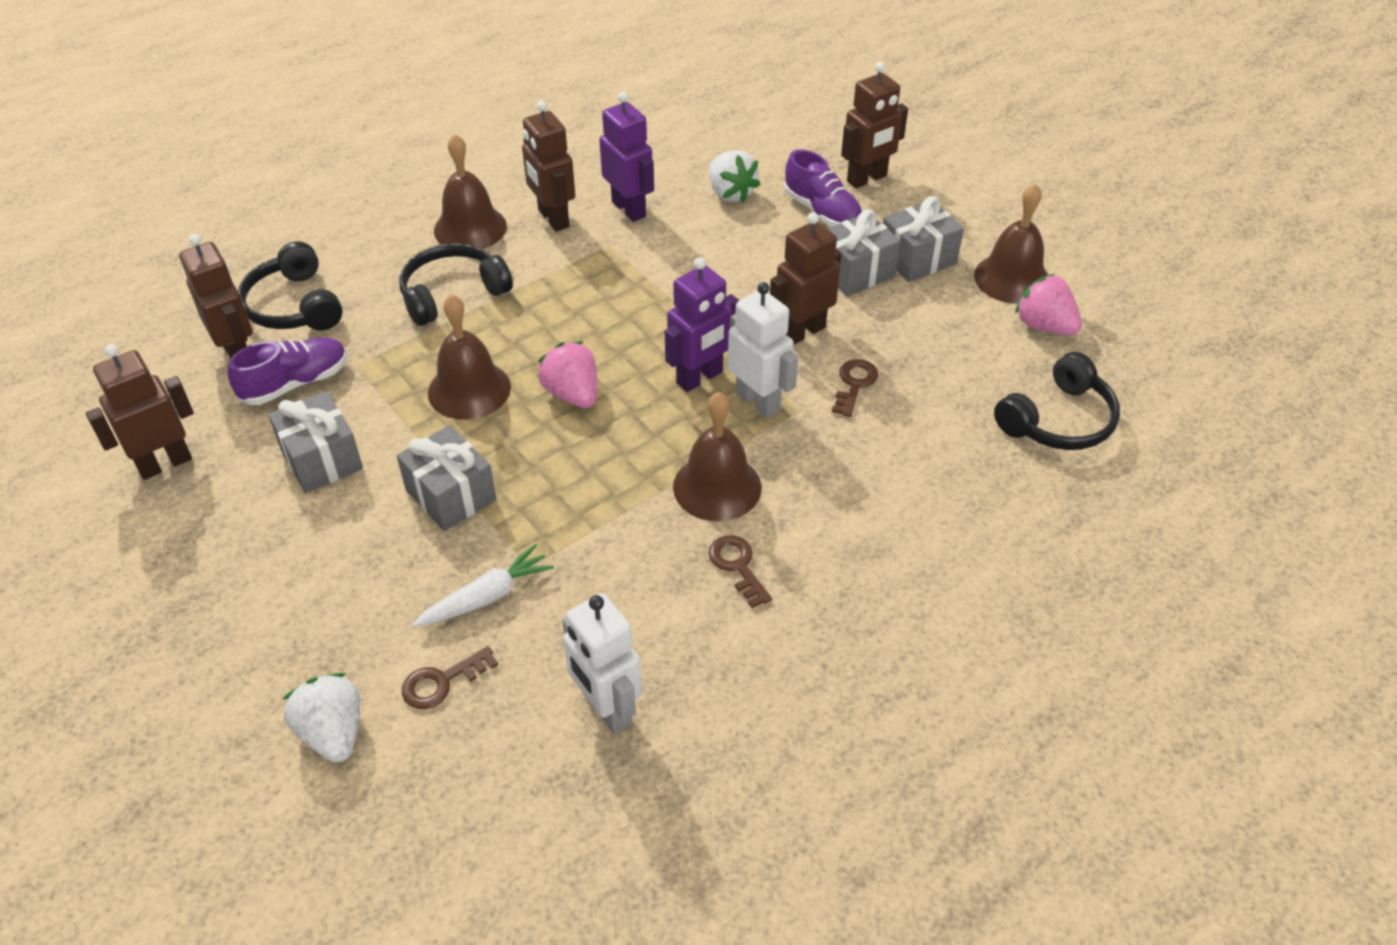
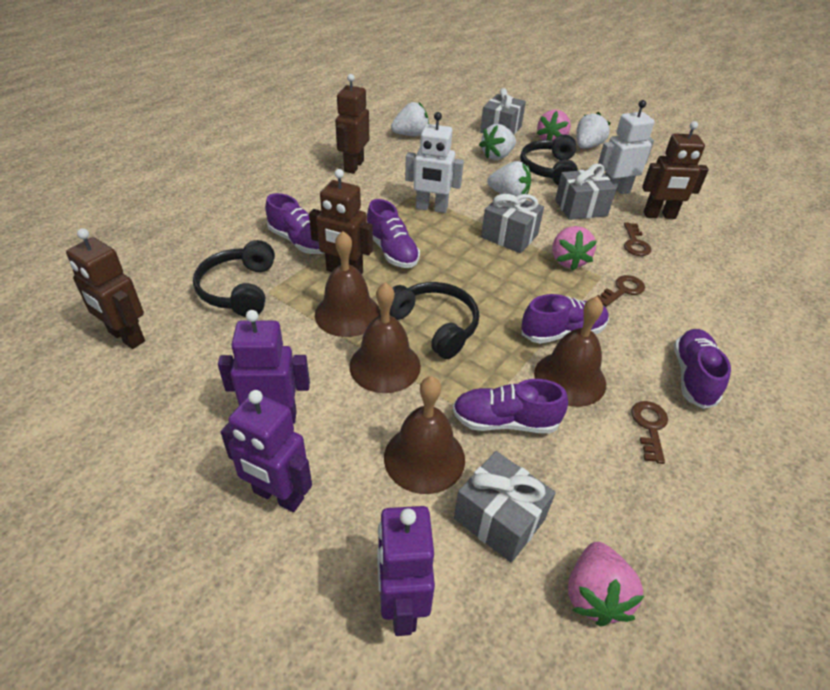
brown robot: [86,344,194,480] [179,234,253,358] [522,101,575,232] [770,212,841,344] [841,62,908,188] = 5 -> [66,228,145,349] [309,169,373,275] [335,74,369,174] [642,121,709,219] = 4
pink strawberry: [538,341,597,408] [1015,274,1082,335] = 2 -> [537,110,571,140] [552,226,597,271] [568,542,644,626] = 3
purple robot: [599,92,654,222] [665,257,739,392] = 2 -> [218,310,310,424] [221,390,312,512] [377,506,435,636] = 3
purple shoe: [228,337,347,405] [784,149,863,227] = 2 -> [265,193,323,254] [367,199,420,268] [453,379,568,433] [521,294,609,344] [674,329,731,409] = 5
white carrot: [412,544,554,627] = 1 -> none = 0
white strawberry: [282,673,360,762] [709,150,761,203] = 2 -> [391,102,429,136] [479,124,516,160] [487,161,531,196] [576,112,611,149] = 4

